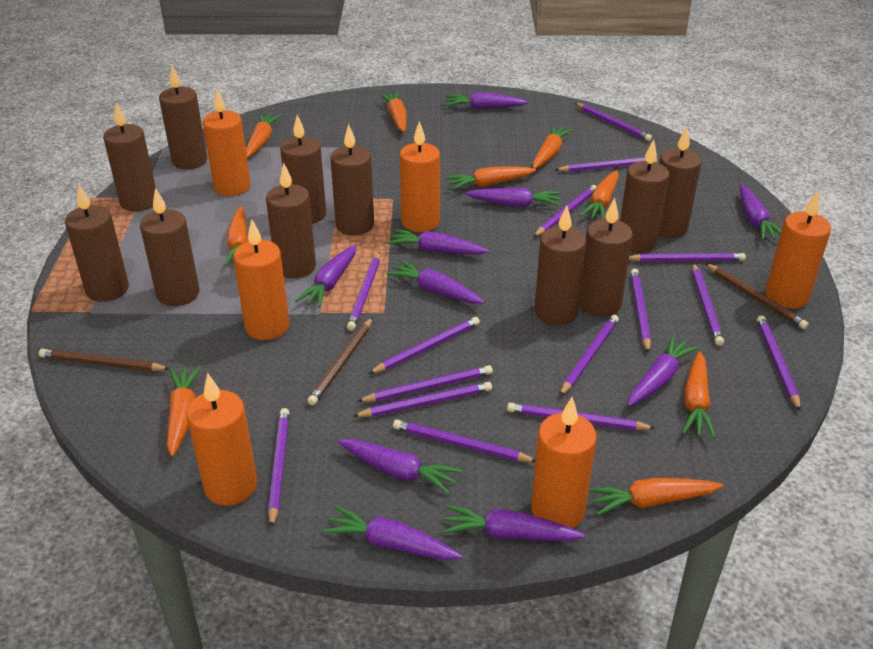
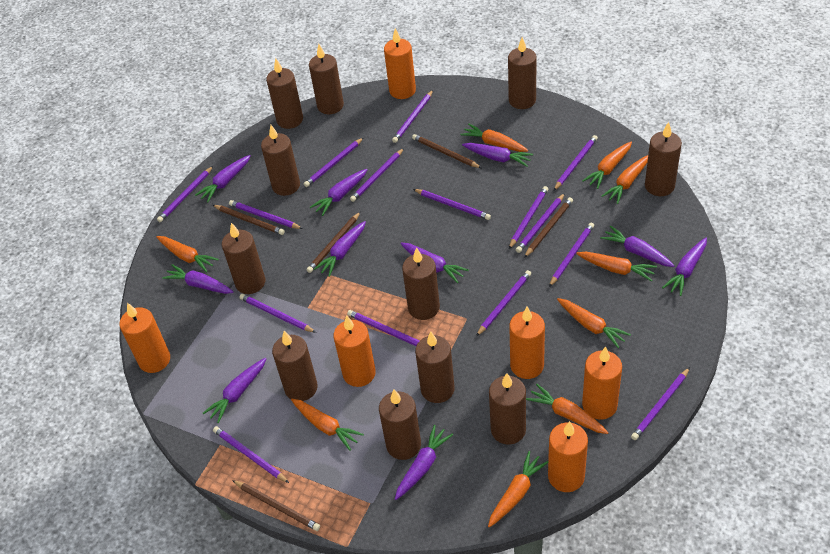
brown pencil: [39,349,170,371] [308,317,373,405] [705,263,809,329] = 3 -> [213,205,285,235] [232,480,320,531] [307,211,361,273] [412,134,481,168] [524,197,573,258] = 5

